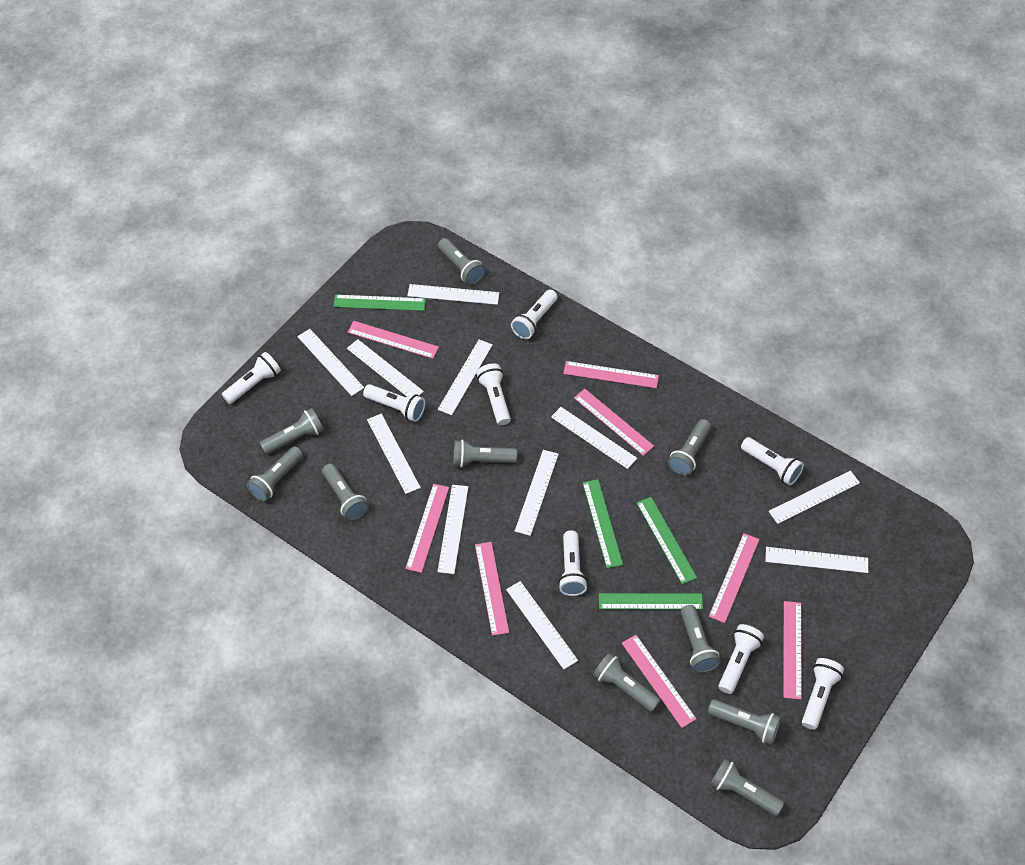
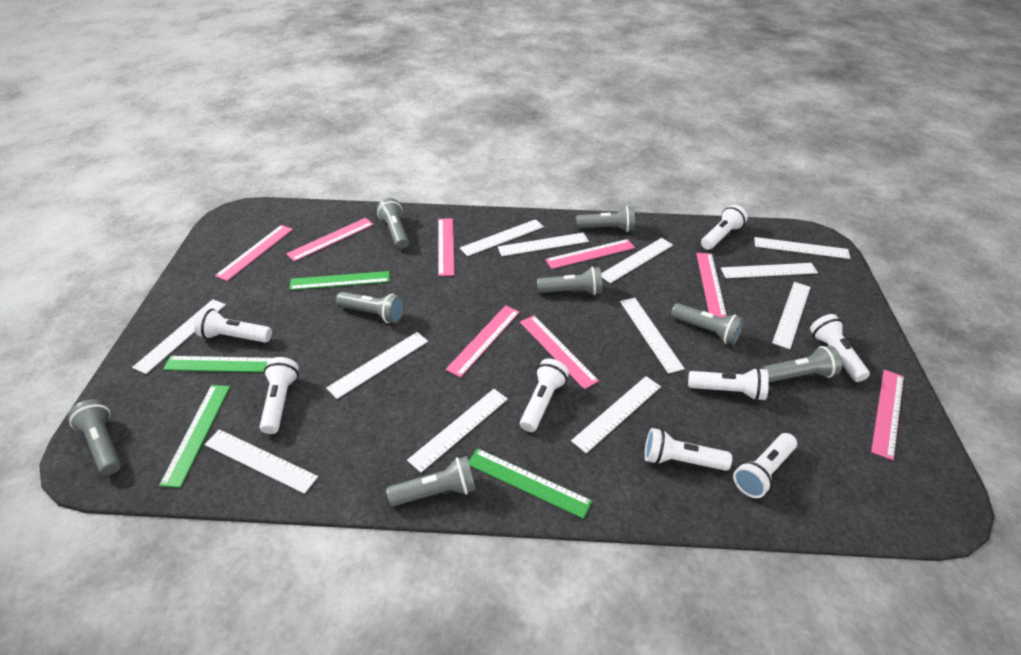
grey flashlight: [247,446,303,502] [260,408,324,454] [322,463,369,521] [438,238,485,285] [453,439,517,467] [593,653,661,712] [668,419,711,476] [681,605,721,673] [708,699,781,745] [711,759,784,816] = 10 -> [68,399,121,475] [336,292,404,323] [377,198,409,249] [386,456,476,507] [537,267,602,295] [576,206,635,232] [671,303,744,345] [762,346,842,382] = 8
white ruler: [297,329,364,396] [347,339,424,397] [367,414,421,494] [407,284,499,305] [437,485,468,574] [438,340,493,415] [506,581,578,669] [515,450,559,536] [551,407,637,469] [765,547,868,573] [768,471,860,524] = 11 -> [132,299,226,374] [204,429,318,494] [326,332,428,399] [407,389,508,473] [460,219,544,256] [498,232,589,256] [571,376,661,453] [601,238,673,283] [620,298,685,374] [721,263,818,278] [754,237,851,259] [772,282,811,349] = 12

